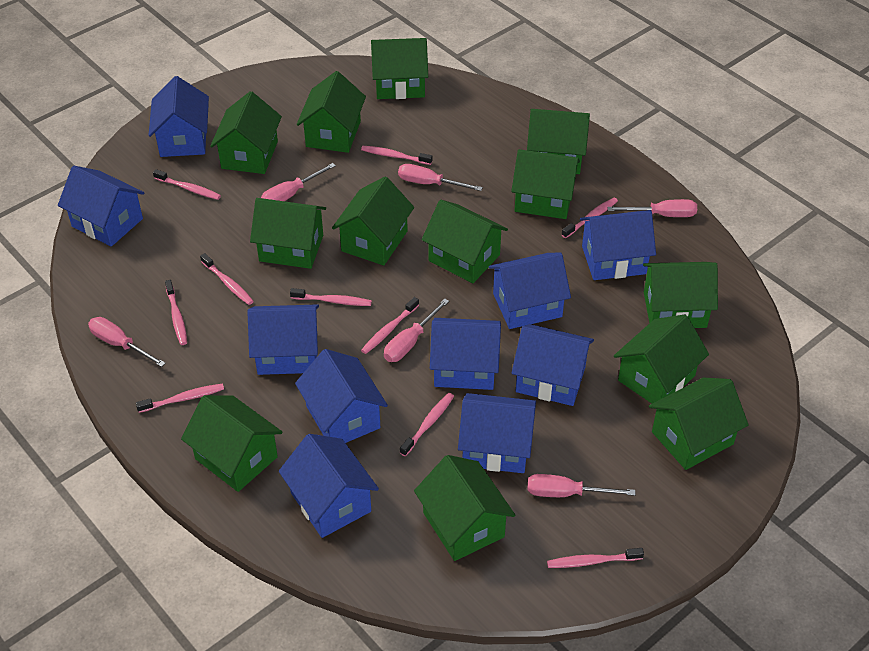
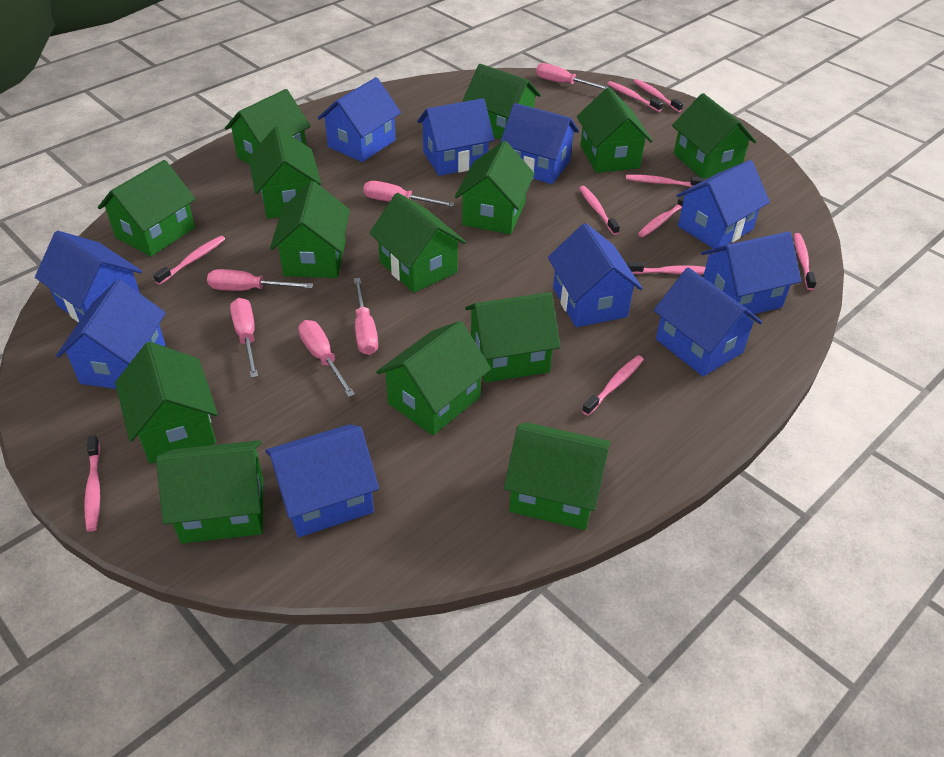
green house: [181,395,282,492] [210,91,282,174] [250,198,326,269] [297,71,366,153] [332,176,414,266] [371,38,428,99] [414,455,515,561] [422,200,508,283] [511,149,580,219] [527,109,590,174] [614,314,709,404] [643,262,718,328] [649,378,749,470] = 13 -> [98,160,196,256] [115,342,218,464] [156,440,263,544] [225,89,311,165] [249,126,321,219] [270,181,350,278] [369,193,466,293] [376,321,491,435] [455,141,535,234] [462,64,541,140] [465,292,560,383] [504,422,611,530] [577,88,653,173] [672,93,757,179] = 14

